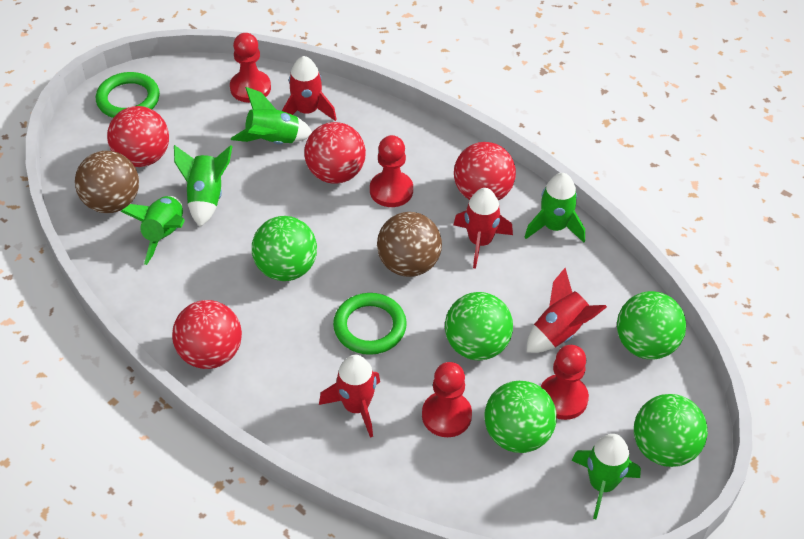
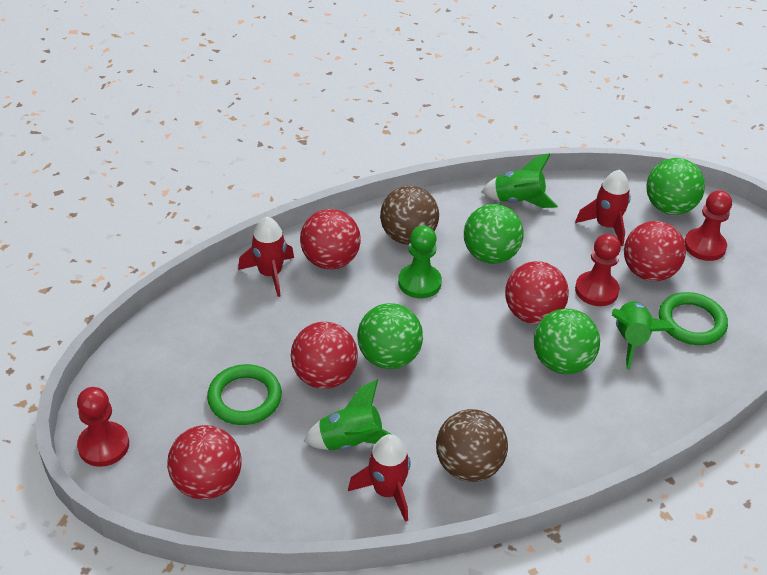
green ball: [252,216,317,281] [445,292,513,360] [484,381,557,453] [617,291,686,360] [634,394,708,467] = 5 -> [357,303,423,369] [464,204,524,264] [534,309,600,374] [646,158,705,215] = 4
green pawn: none = 0 -> [398,226,442,298] = 1
green rocket: [121,196,185,265] [174,145,232,227] [231,87,312,144] [524,173,585,243] [572,434,641,519] = 5 -> [304,380,400,450] [481,153,558,208] [612,301,675,370] = 3
red ball: [107,106,169,167] [172,300,242,369] [304,122,366,184] [454,142,516,201] = 4 -> [167,425,242,500] [291,322,358,389] [300,209,361,269] [505,261,569,324] [624,221,686,281] = 5
red pawn: [230,33,271,103] [370,135,413,207] [422,362,472,437] [540,345,589,420] = 4 -> [77,387,129,467] [575,234,621,306] [684,190,732,261] = 3
red rocket: [282,56,337,121] [319,355,380,438] [454,188,513,269] [527,268,607,353] = 4 -> [238,217,294,297] [348,434,411,522] [575,170,631,246] = 3

